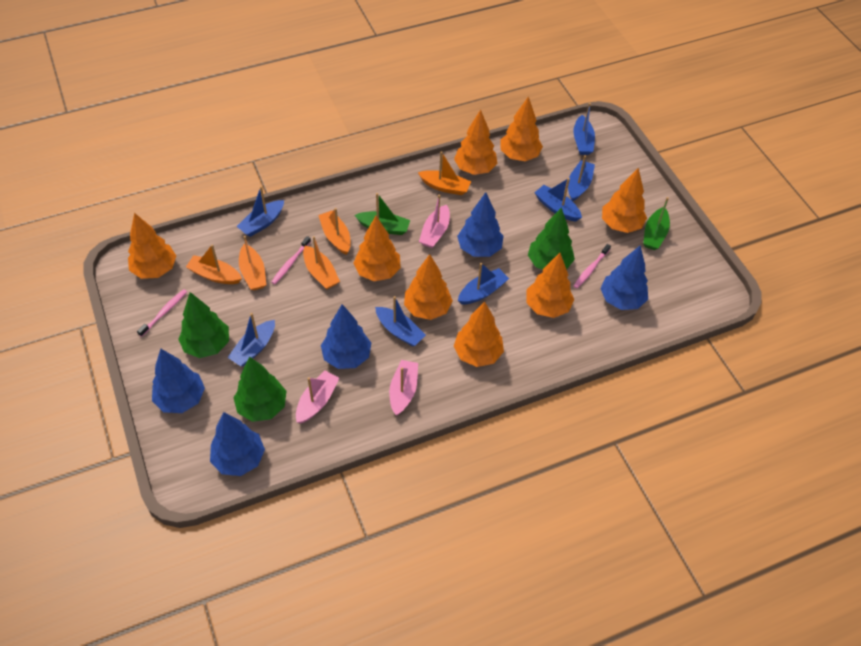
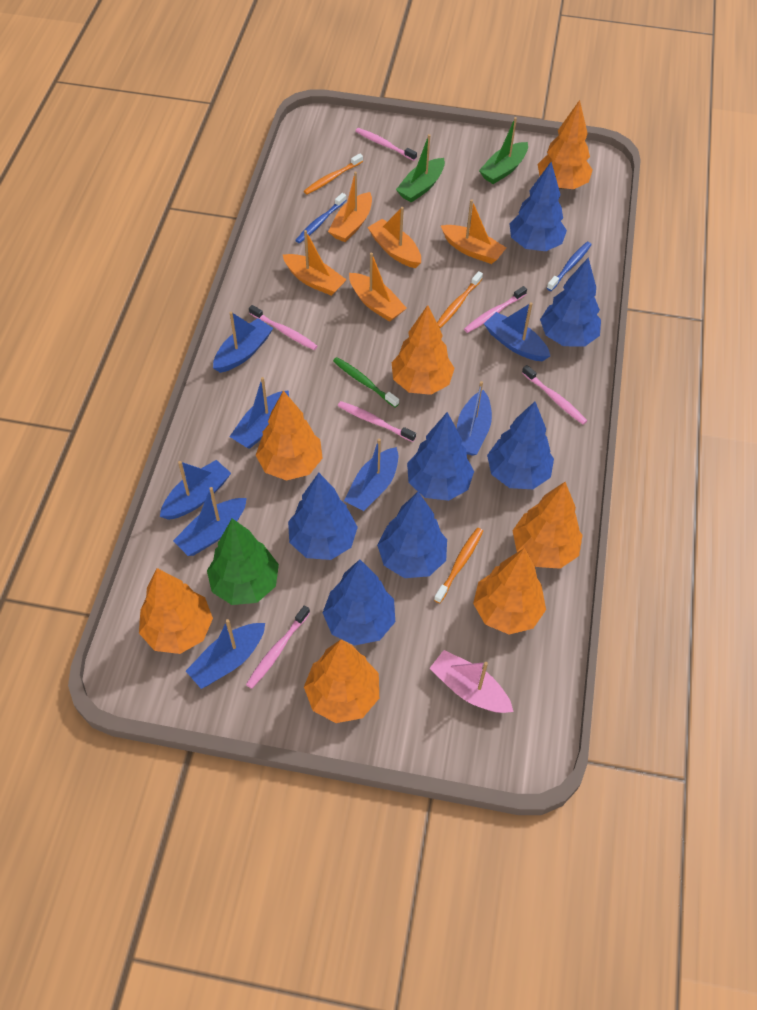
blue boat: [227,313,275,366] [237,186,284,237] [375,296,426,347] [458,263,509,304] [534,178,582,221] [568,155,595,201] [573,103,595,155] = 7 -> [160,460,231,520] [173,487,247,556] [186,619,265,689] [213,311,273,373] [229,377,289,449] [344,438,398,511] [457,381,492,456] [484,302,550,361] = 8
blue toothbrush: none = 0 -> [295,193,346,243] [547,242,592,291] = 2
blue tree: [152,349,205,413] [210,412,265,476] [321,304,371,369] [457,192,503,257] [600,246,648,310] = 5 -> [288,473,358,560] [323,559,395,646] [377,492,447,578] [407,412,474,501] [487,402,554,489] [509,162,567,251] [540,258,601,346] = 7
green toothbrush: none = 0 -> [333,357,399,408] = 1
green tree: [178,292,229,358] [234,357,286,422] [528,207,575,270] = 3 -> [207,519,279,605] = 1
orange toothbrush: none = 0 -> [304,153,363,195] [434,528,483,603] [437,271,483,328] = 3
orange tree: [128,213,176,279] [353,216,401,281] [404,254,453,320] [454,110,497,175] [454,302,504,367] [500,96,543,161] [526,253,574,318] [602,168,647,233] = 8 -> [139,568,213,654] [256,390,323,481] [304,640,379,723] [392,305,455,395] [473,548,546,635] [512,482,583,569] [538,100,593,189] = 7
pink boat: [296,371,339,423] [389,360,418,415] [419,195,450,248] = 3 -> [429,650,513,713] = 1
pink toothbrush: [137,289,187,337] [271,236,311,284] [574,244,611,289] = 3 -> [246,605,310,689] [249,305,317,350] [338,401,416,442] [355,128,417,161] [464,286,527,333] [522,365,587,424] = 6

